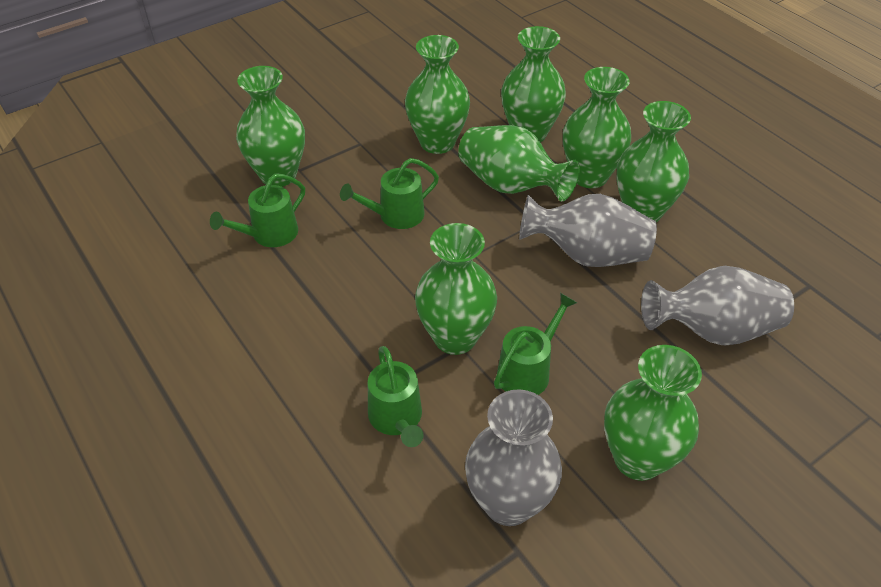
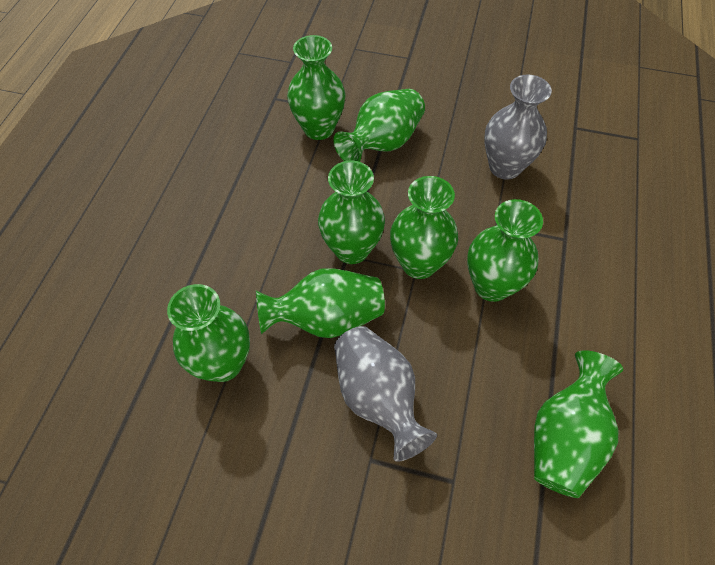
green watering can: [210,174,305,247] [340,158,439,229] [368,346,424,447] [494,293,577,395] = 4 -> none = 0
grey vase: [465,389,562,526] [519,194,657,267] [641,266,794,345] = 3 -> [334,326,437,462] [484,74,552,180] = 2

